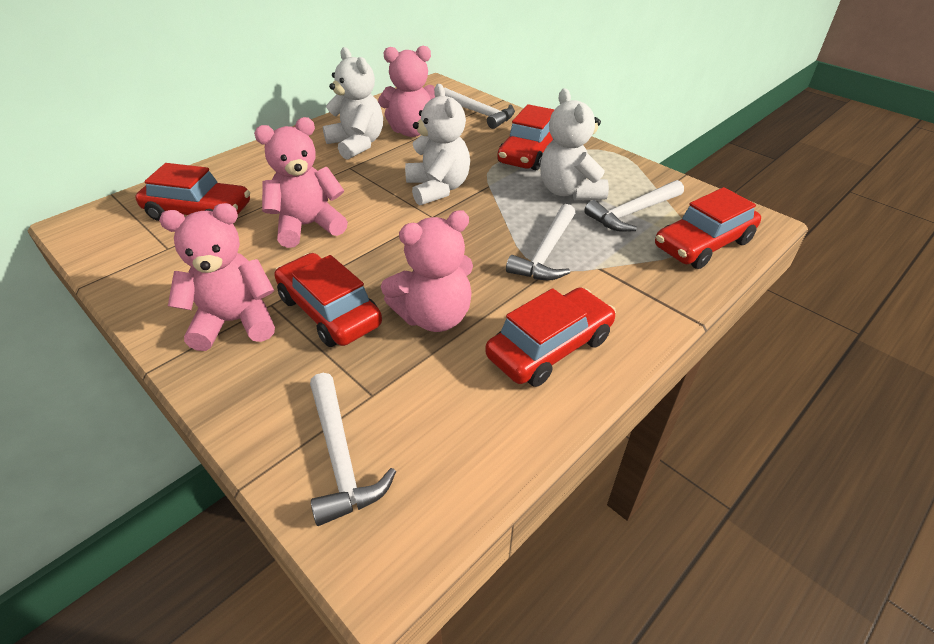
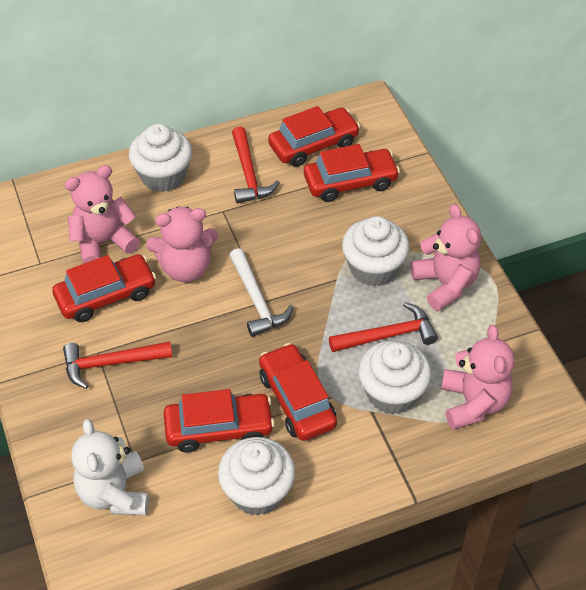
red hammer: none = 0 -> [63,341,172,389] [232,126,280,204] [329,302,438,352] = 3
white cupcake: none = 0 -> [129,124,192,192] [218,437,295,516] [342,216,409,287] [358,340,431,415] = 4
white hammer: [310,373,396,526] [444,88,515,129] [506,204,575,280] [584,180,684,232] = 4 -> [229,248,293,337] = 1
white teddy bear: [323,47,383,160] [405,84,470,206] [540,88,609,201] = 3 -> [71,419,149,515] = 1

